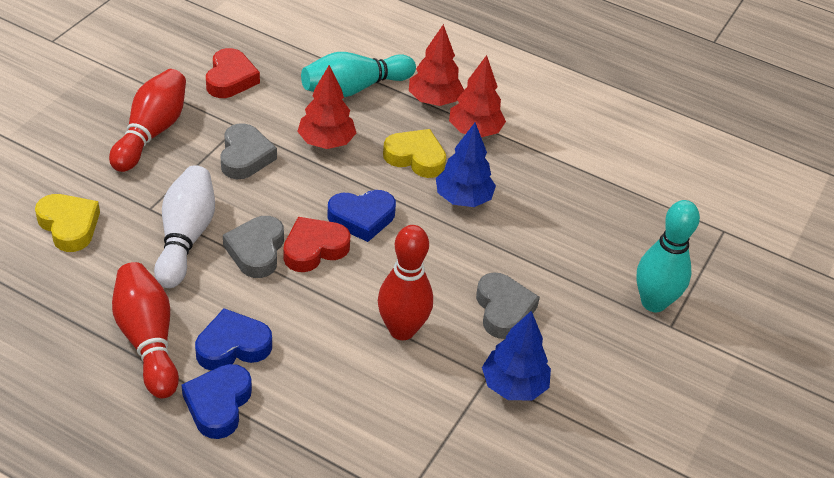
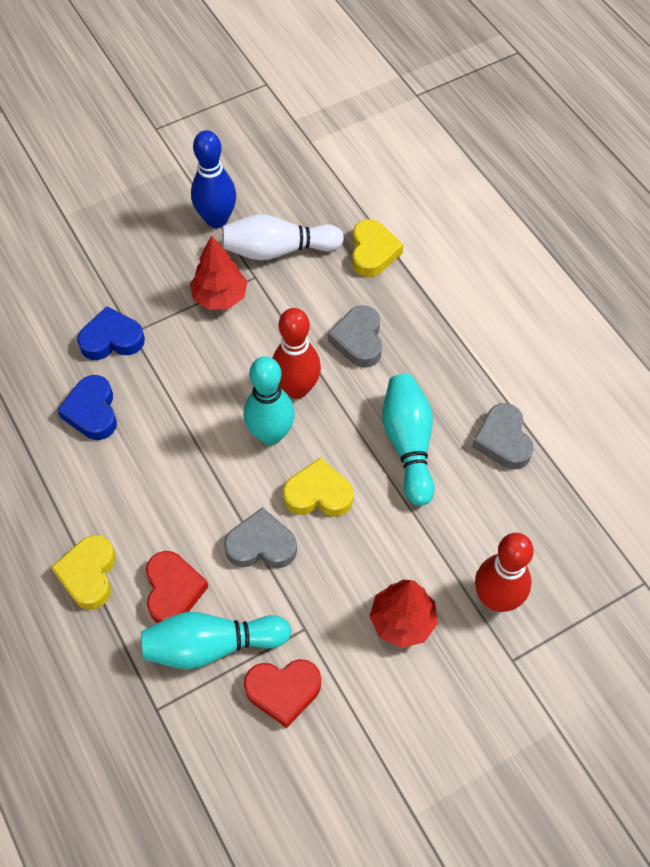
blue bowling pin: none = 0 -> [191,130,236,228] = 1
blue heart: [182,364,252,439] [195,308,272,371] [327,190,396,242] = 3 -> [57,375,117,440] [77,306,145,360] = 2
blue tree: [436,122,496,207] [482,311,551,401] = 2 -> none = 0
red bowling pin: [109,69,186,172] [112,262,179,398] [378,225,433,340] = 3 -> [273,308,321,399] [475,533,534,612] = 2
red tree: [297,65,356,149] [409,24,464,106] [449,55,506,137] = 3 -> [190,235,247,310] [369,580,438,648] = 2
turquoise bowling pin: [301,52,416,97] [636,200,700,312] = 2 -> [141,612,291,669] [244,356,295,445] [382,374,435,506] = 3
yellow heart: [35,194,100,252] [383,129,446,178] = 2 -> [51,535,116,610] [283,457,354,517] [352,219,404,277] = 3

